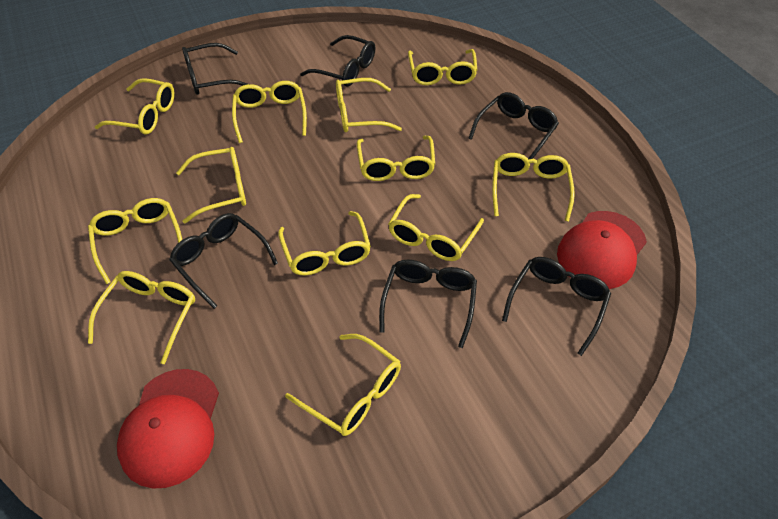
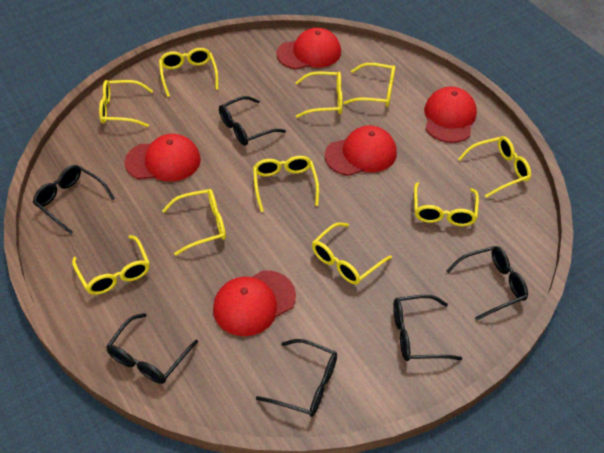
red cap: [117,369,219,488] [557,211,647,289] = 2 -> [124,134,201,182] [213,270,296,336] [276,28,341,69] [325,126,397,176] [424,87,477,143] = 5
yellow glasses: [88,198,182,284] [88,271,195,364] [95,78,175,134] [176,147,246,224] [232,81,307,143] [278,211,371,275] [285,334,401,436] [336,78,402,132] [357,136,435,181] [388,194,484,261] [408,49,477,85] [492,153,575,221] = 12 -> [72,235,150,295] [99,80,153,127] [159,48,218,97] [162,189,226,256] [253,156,319,212] [295,72,343,118] [312,222,392,285] [343,63,395,107] [414,182,479,226] [458,136,531,198] = 10

